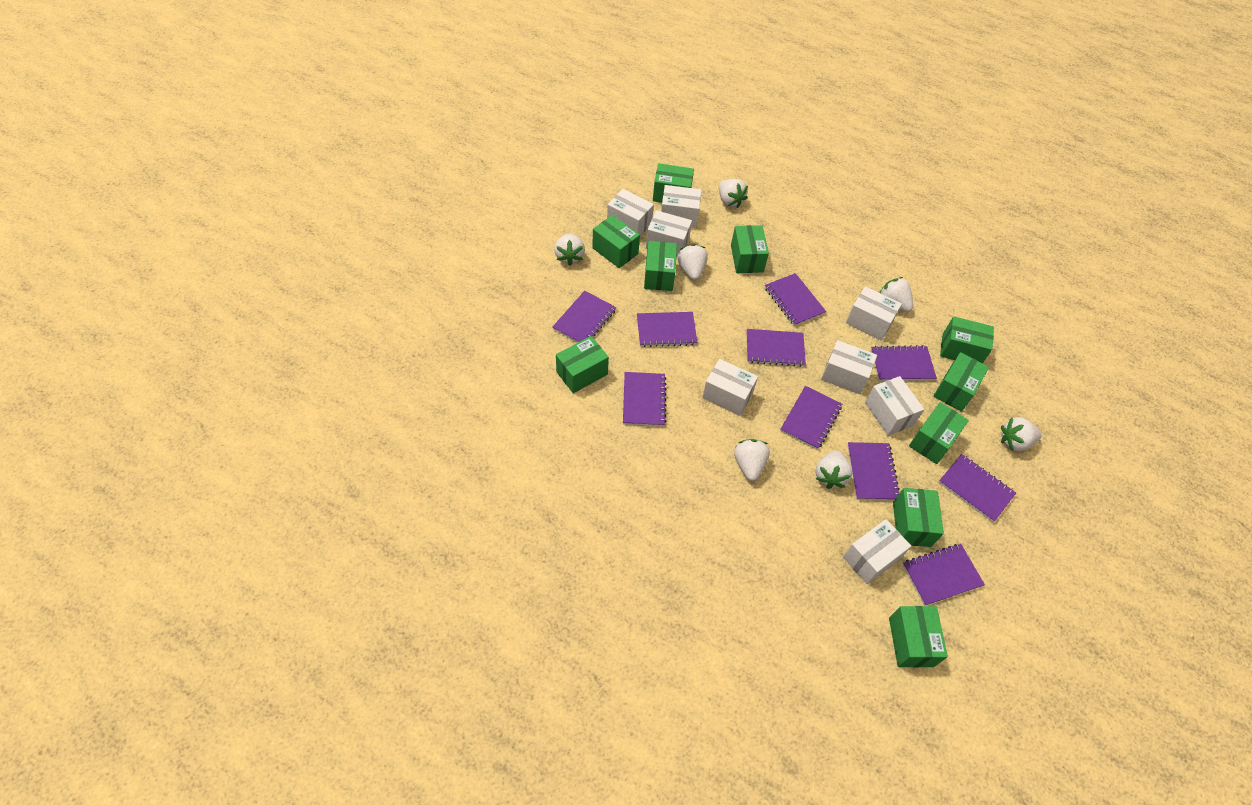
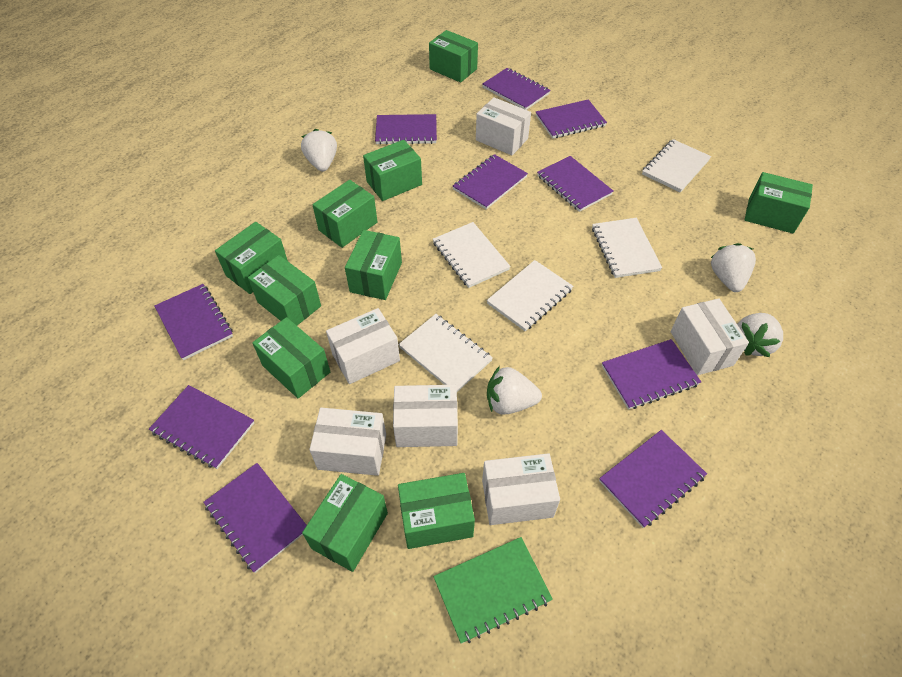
green notebook: none = 0 -> [433,537,553,644] = 1
white box: [607,189,654,236] [646,210,692,257] [661,185,701,228] [702,359,758,416] [821,340,877,394] [843,519,911,584] [846,286,902,341] [865,376,924,436] = 8 -> [309,408,386,476] [326,308,400,384] [393,385,458,447] [476,97,531,155] [482,453,560,525] [670,298,749,375] = 6
white notebook: none = 0 -> [398,314,493,392] [433,222,511,288] [487,260,573,331] [592,218,662,278] [642,139,711,193] = 5
white strawberry: [554,234,585,266] [677,244,708,280] [719,179,748,208] [734,439,770,481] [815,450,852,489] [879,277,913,312] [1001,417,1042,451] = 7 -> [301,129,337,172] [487,366,542,414] [711,243,756,292] [737,313,783,357] = 4

